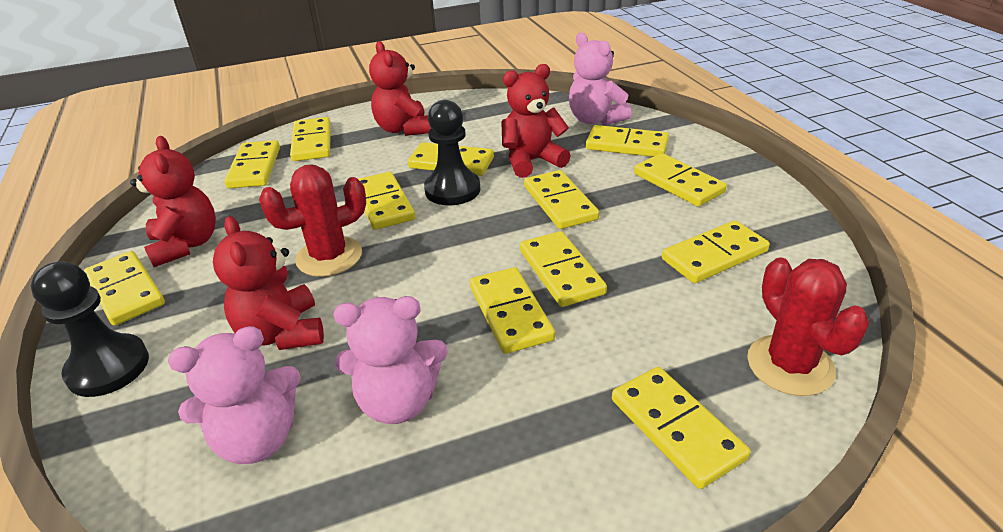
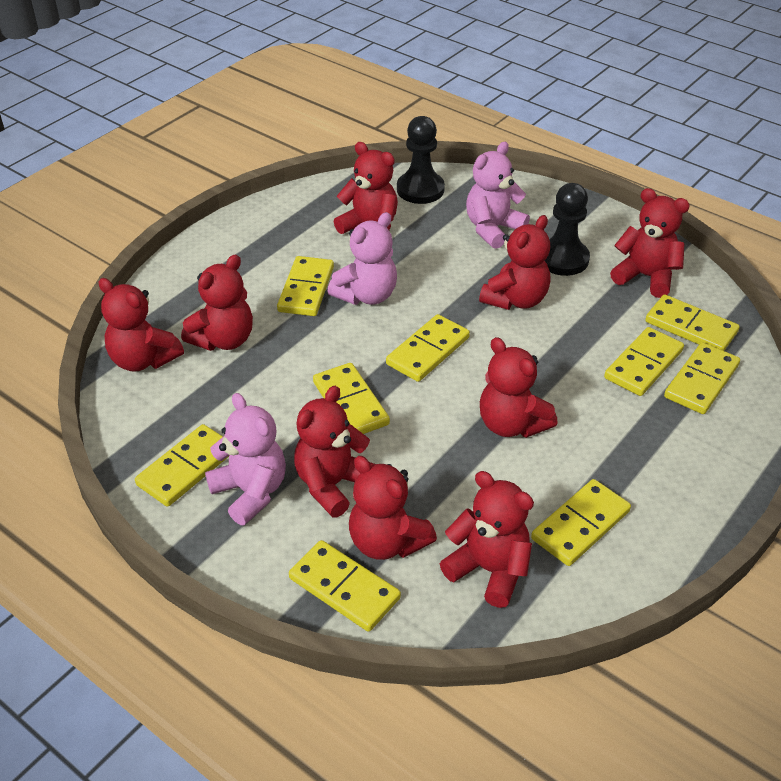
red cactus: [259,165,366,277] [747,257,870,396] = 2 -> none = 0
red teddy bear: [130,136,216,267] [213,216,324,350] [369,41,431,136] [501,64,571,178] = 4 -> [98,278,184,372] [181,254,253,351] [294,386,375,517] [334,142,398,234] [349,456,437,560] [440,471,534,608] [479,215,551,310] [480,337,557,438] [610,188,690,298] = 9
yellow domino: [84,251,165,326] [224,140,280,188] [290,117,331,161] [358,172,415,230] [408,142,494,176] [470,267,555,354] [520,231,607,307] [524,170,599,229] [586,125,669,157] [612,367,750,489] [634,153,727,207] [662,220,770,283] = 12 -> [135,424,229,507] [277,256,334,316] [289,540,401,632] [313,363,390,434] [386,314,470,382] [531,479,631,566] [604,327,684,396] [645,295,739,351] [664,342,740,414] = 9

